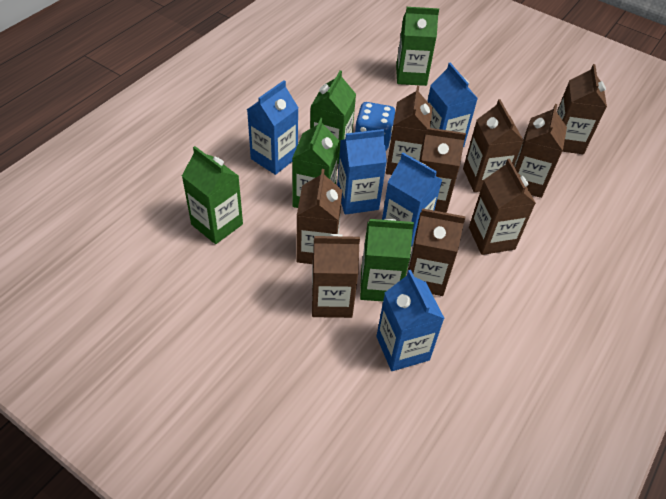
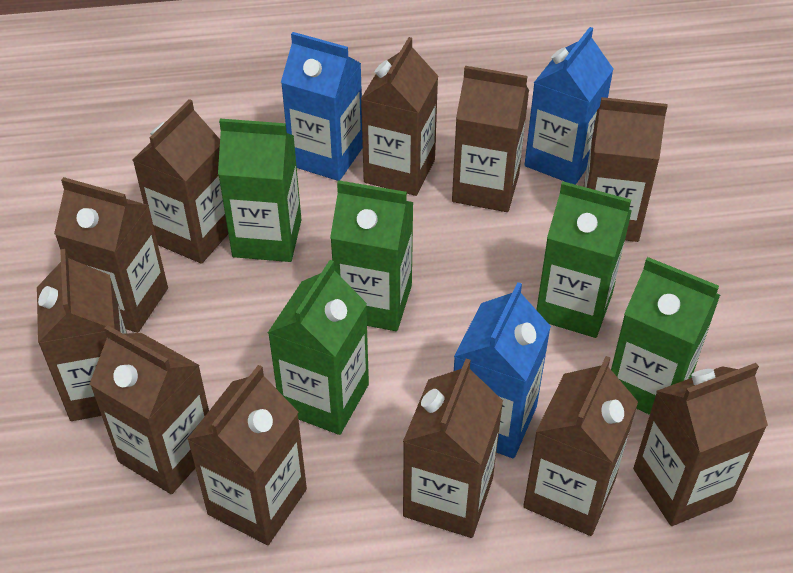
blue carton: [247,80,298,175] [337,129,387,215] [376,270,445,371] [382,153,442,247] [427,62,478,147] = 5 -> [281,32,363,181] [454,282,551,458] [525,27,614,185] = 3
blue dice: [355,102,395,150] = 1 -> none = 0
brown carton: [296,169,342,264] [312,234,360,318] [386,86,433,175] [407,208,466,296] [419,128,466,213] [463,99,524,192] [469,159,536,255] [514,104,567,198] [557,64,607,154] = 9 -> [37,249,127,421] [54,177,168,333] [90,325,209,494] [133,99,228,264] [187,365,307,545] [361,37,438,196] [403,359,503,538] [452,66,529,212] [523,356,638,536] [584,97,667,242] [633,363,768,526] = 11

